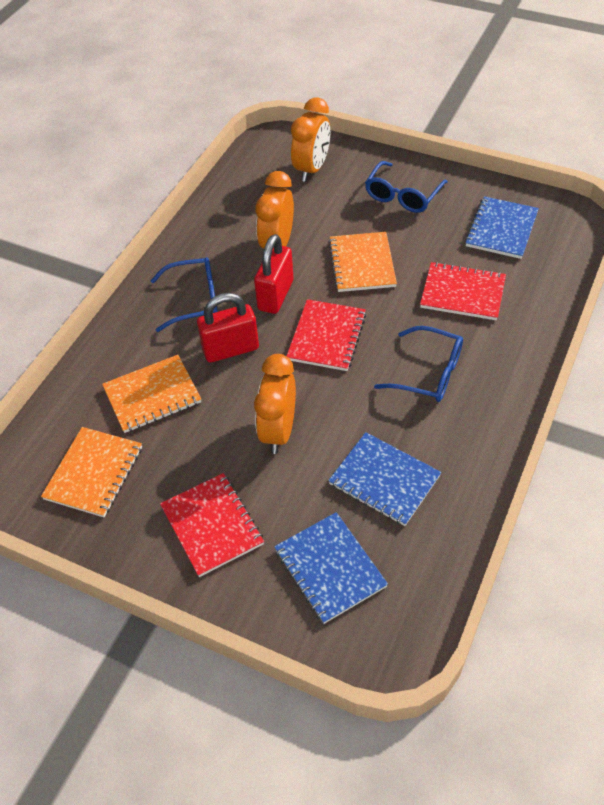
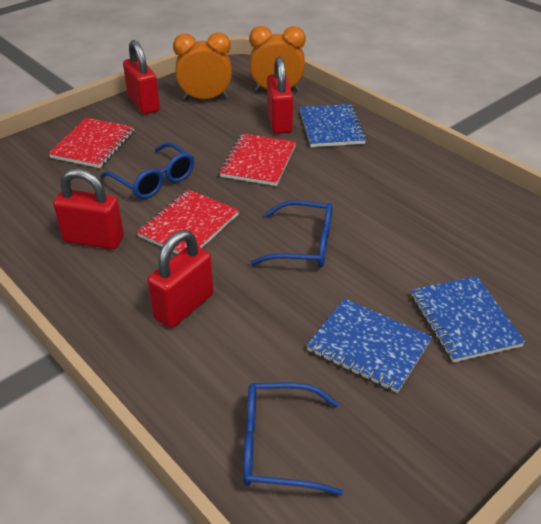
orange clock: [254,354,296,454] [255,171,294,248] [291,97,330,182] = 3 -> [173,32,232,100] [249,26,306,92] = 2
orange notebook: [41,427,142,517] [102,355,201,433] [328,232,397,292] = 3 -> none = 0
red padlock: [197,293,259,363] [254,234,294,314] = 2 -> [53,169,124,249] [123,40,160,114] [147,230,214,328] [267,56,293,134] = 4

